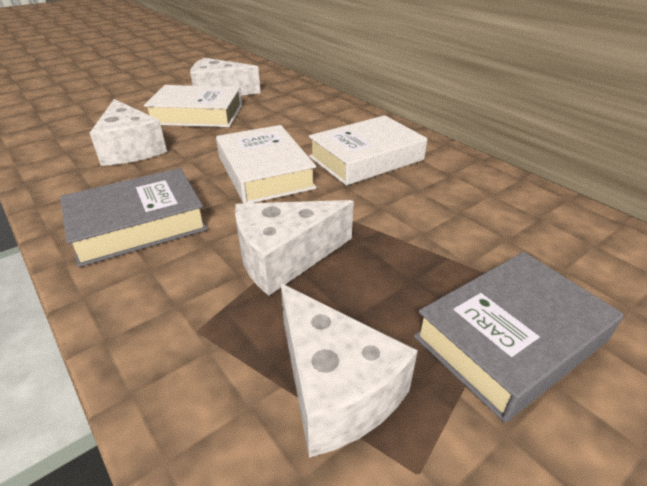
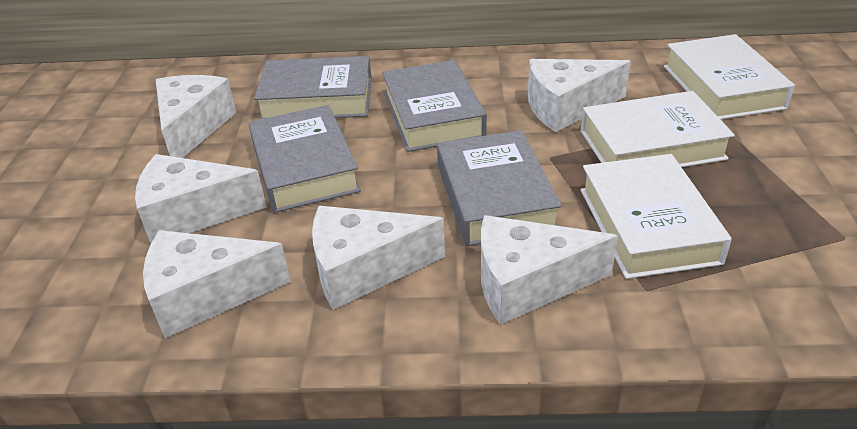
grey book: [60,168,208,267] [414,252,624,422] = 2 -> [248,105,361,213] [254,56,372,120] [382,60,487,152] [437,130,562,246] = 4
white cheese: [90,99,167,166] [190,58,261,96] [235,200,354,296] [281,284,418,458] = 4 -> [135,154,267,243] [143,230,291,338] [156,75,236,158] [312,206,445,310] [481,215,618,325] [528,59,631,132] = 6

